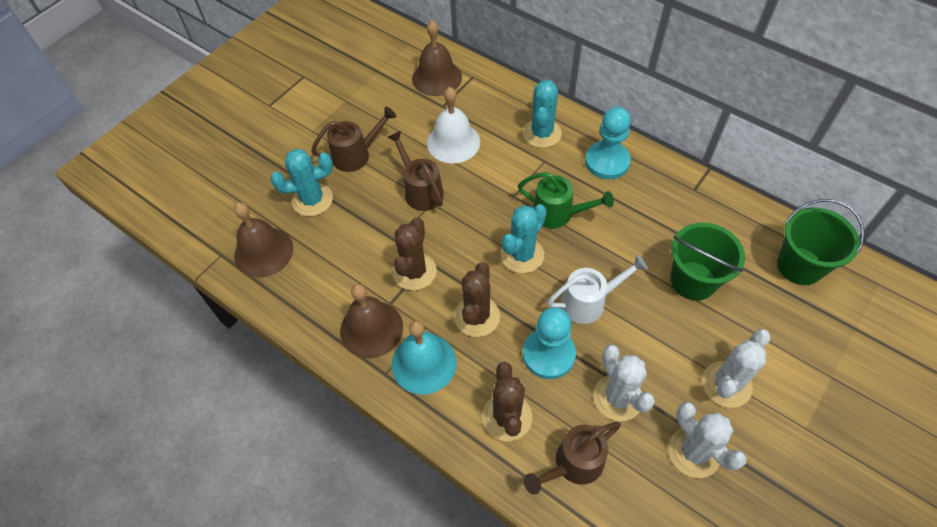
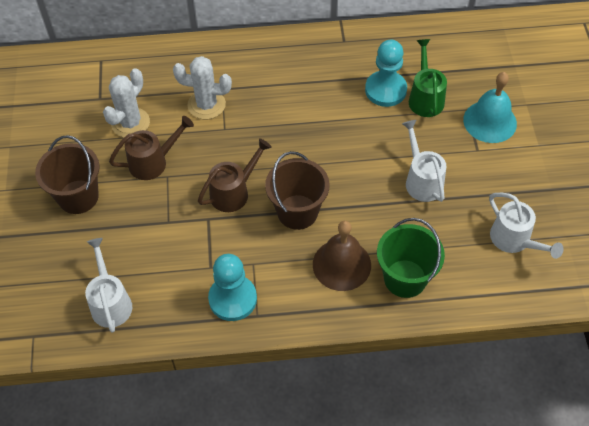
brown bell: [234,202,293,278] [340,284,403,358] [412,20,462,96] = 3 -> [313,221,371,291] = 1
brown bucket: none = 0 -> [35,135,100,214] [265,151,330,230] = 2
brown cactus: [393,218,437,291] [454,262,500,337] [482,362,532,441] = 3 -> none = 0
brown watering can: [311,107,396,172] [387,131,444,211] [524,422,621,495] = 3 -> [109,116,194,180] [198,138,272,212] = 2
green bucket: [671,223,745,301] [777,199,865,285] = 2 -> [377,218,445,298] = 1
turquoise cactus: [270,149,333,216] [501,204,547,273] [523,80,562,148] = 3 -> none = 0
white bell: [427,87,480,163] = 1 -> none = 0
white cactus: [593,345,655,421] [669,402,747,478] [702,329,771,407] = 3 -> [103,68,150,138] [173,56,232,119] = 2
white watering can: [548,255,648,324] = 1 -> [85,238,132,333] [402,120,447,202] [489,193,564,259] = 3

